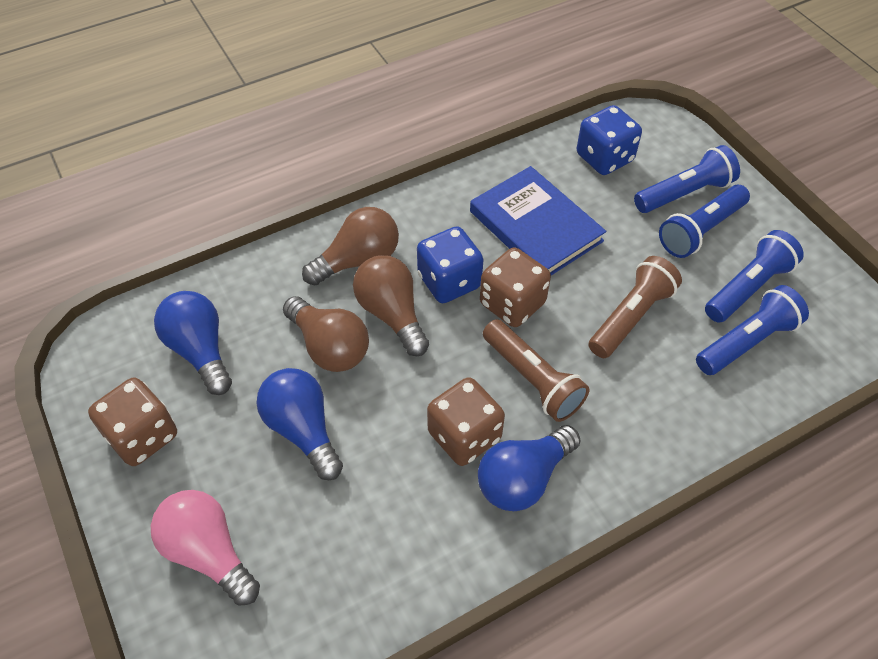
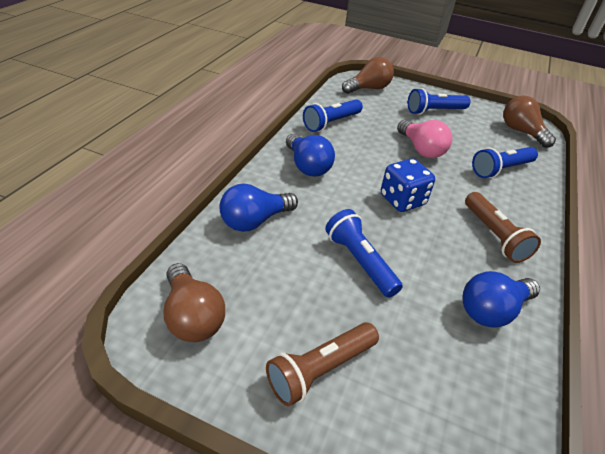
blue book: [470,166,606,275] = 1 -> none = 0
blue dice: [417,226,484,303] [577,105,642,175] = 2 -> [381,158,435,212] = 1
brown dice: [88,378,177,466] [427,377,505,466] [480,248,551,327] = 3 -> none = 0

